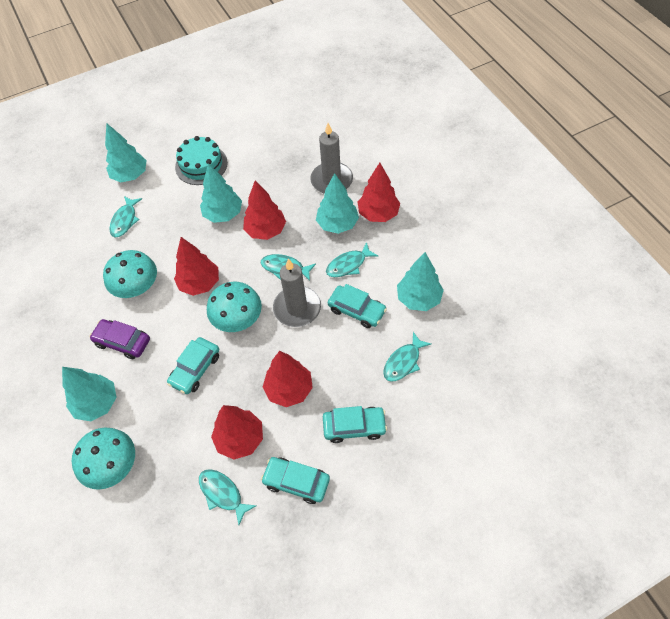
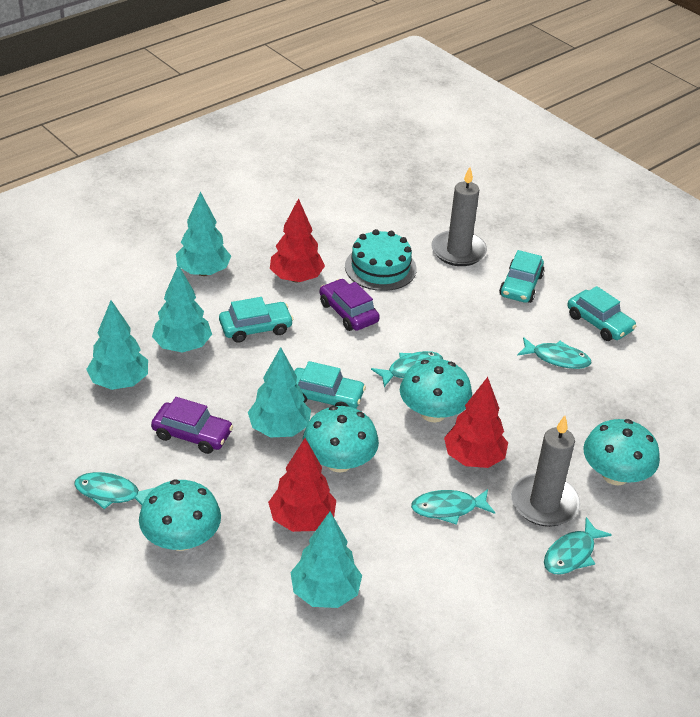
purple car: [89,319,150,359] = 1 -> [151,397,233,454] [320,279,380,331] = 2
red tree: [174,237,219,296] [211,405,263,460] [243,180,286,240] [263,351,313,407] [358,163,400,222] = 5 -> [268,438,336,532] [270,198,325,283] [444,377,508,468] = 3
turquoise mushroom: [72,428,135,490] [103,250,157,298] [207,282,262,332] = 3 -> [139,479,221,551] [303,406,379,472] [400,359,472,422] [583,419,660,485] = 4

